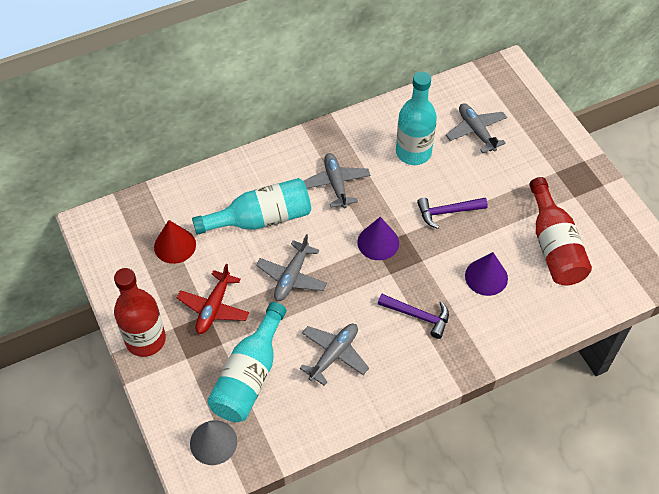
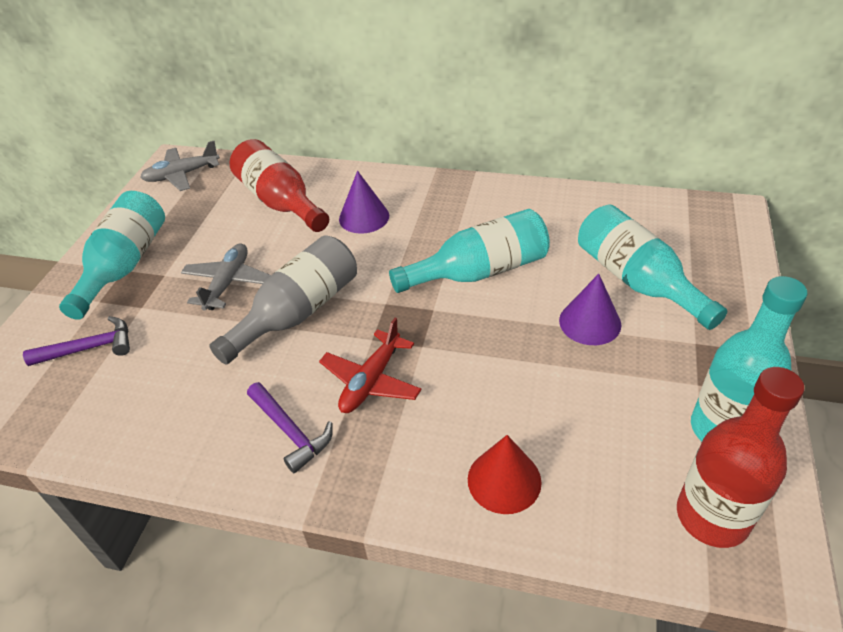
grey bottle: none = 0 -> [209,236,357,365] = 1
grey cone: [190,420,237,465] = 1 -> none = 0
grey plane: [256,234,327,301] [300,324,369,386] [304,153,370,208] [446,103,507,153] = 4 -> [140,141,220,191] [181,243,271,311] = 2
turquoise bottle: [192,178,311,235] [207,302,286,422] [396,71,437,165] = 3 -> [59,191,165,320] [389,209,550,293] [578,205,727,330] [691,276,807,441] = 4

